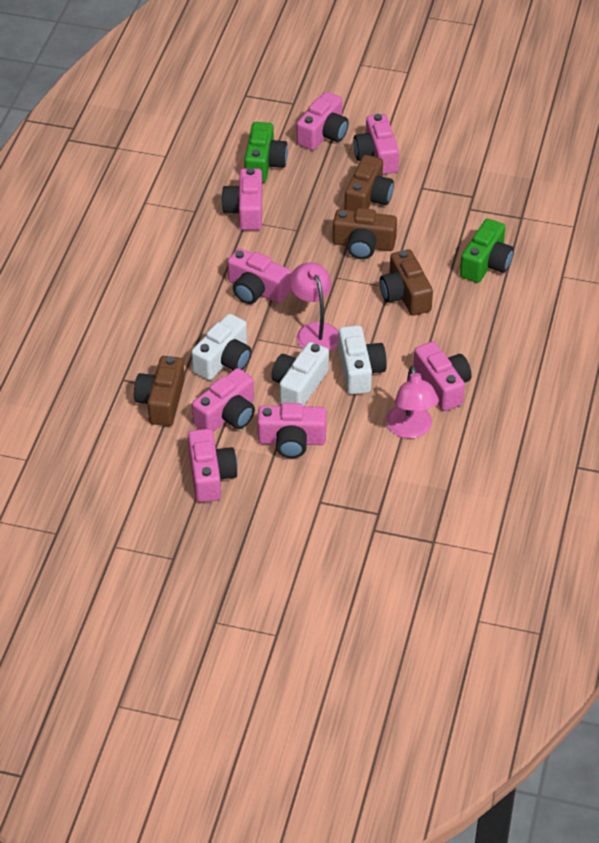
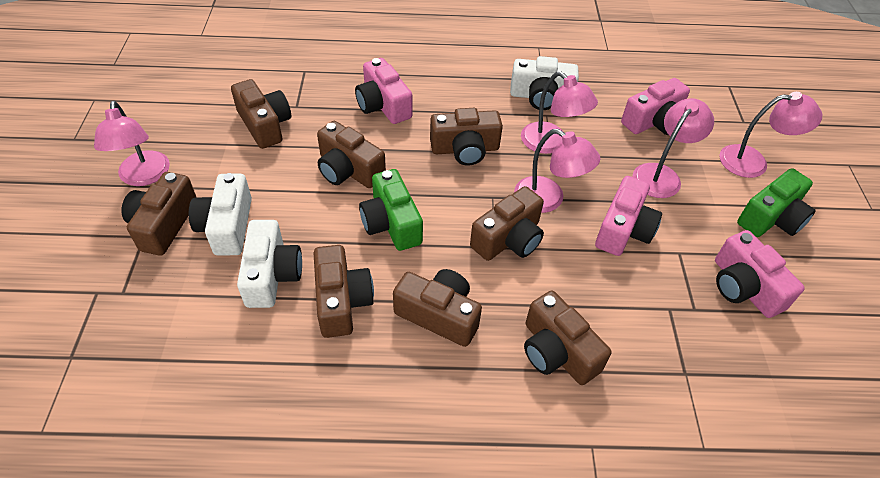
brown camera: [134,356,185,426] [333,208,397,259] [345,155,394,211] [380,249,433,316] = 4 -> [121,172,196,256] [231,79,291,149] [314,245,374,338] [317,121,386,188] [393,269,482,347] [430,108,503,166] [470,186,544,261] [524,291,611,385] = 8
pink camera: [188,429,238,502] [192,368,255,432] [222,168,262,230] [227,248,291,304] [257,403,326,458] [297,92,349,150] [353,114,399,174] [413,342,472,411] = 8 -> [355,58,412,124] [595,176,662,256] [621,78,690,135] [715,230,805,318] = 4
pink lamp: [290,262,339,352] [386,366,439,438] = 2 -> [94,101,170,186] [514,129,600,213] [521,72,598,154] [633,98,714,198] [719,92,822,178] = 5

